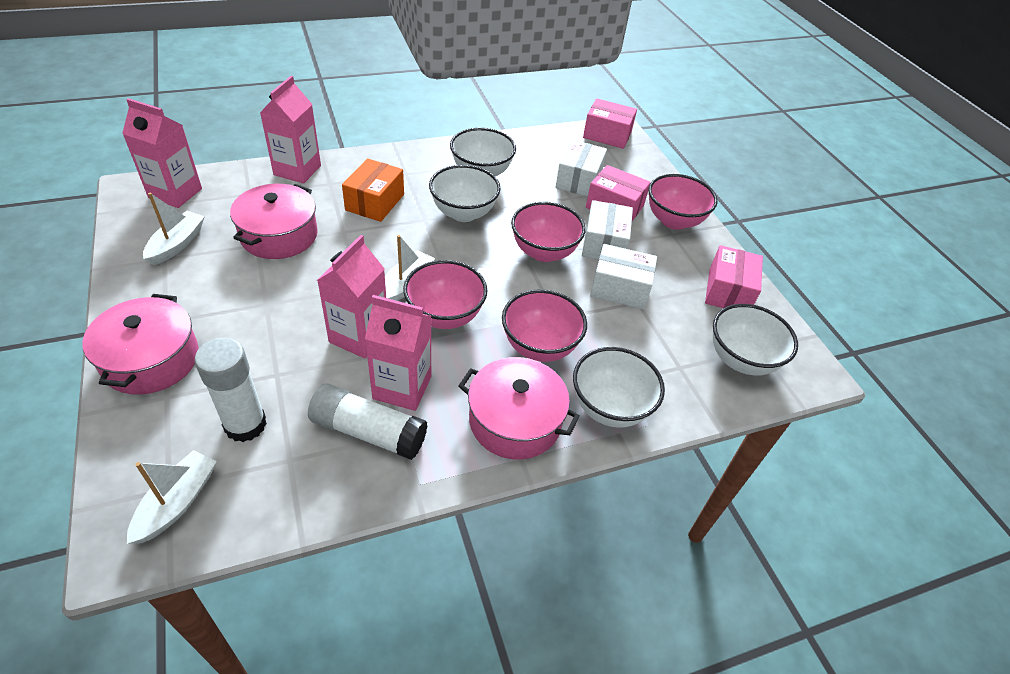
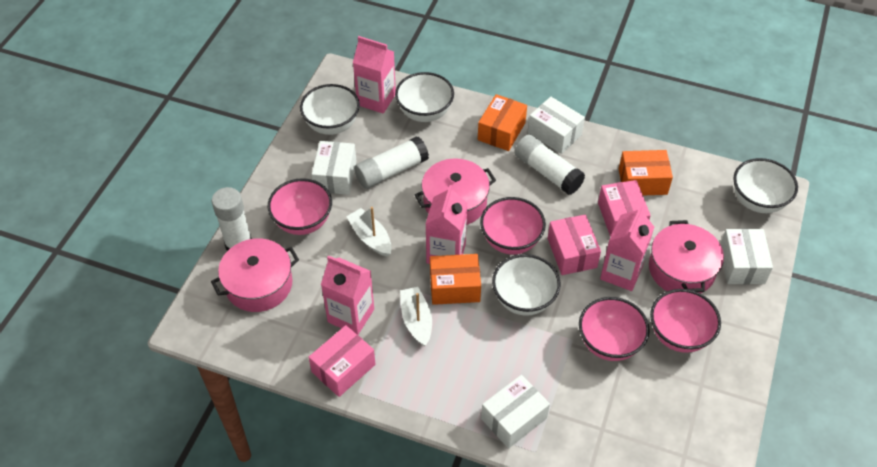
orange box: [342,158,404,222] = 1 -> [430,254,481,305] [478,94,527,151] [619,150,673,195] = 3
white boat: [127,450,217,544] [143,193,205,265] [385,235,435,301] = 3 -> [346,207,392,257] [400,287,432,346] = 2
white box: [555,140,607,197] [582,200,633,259] [590,244,657,309] = 3 -> [312,141,357,195] [481,375,550,448] [528,97,585,154] [720,229,773,284] = 4
white glue stick: [195,338,267,442] [308,383,427,460] = 2 -> [212,187,252,250] [354,136,429,189] [515,134,585,195] = 3

